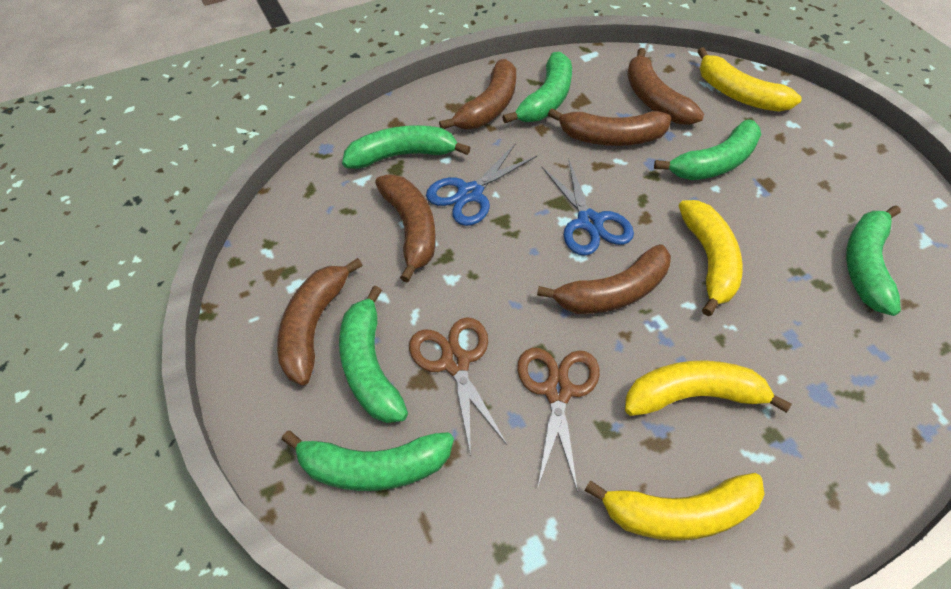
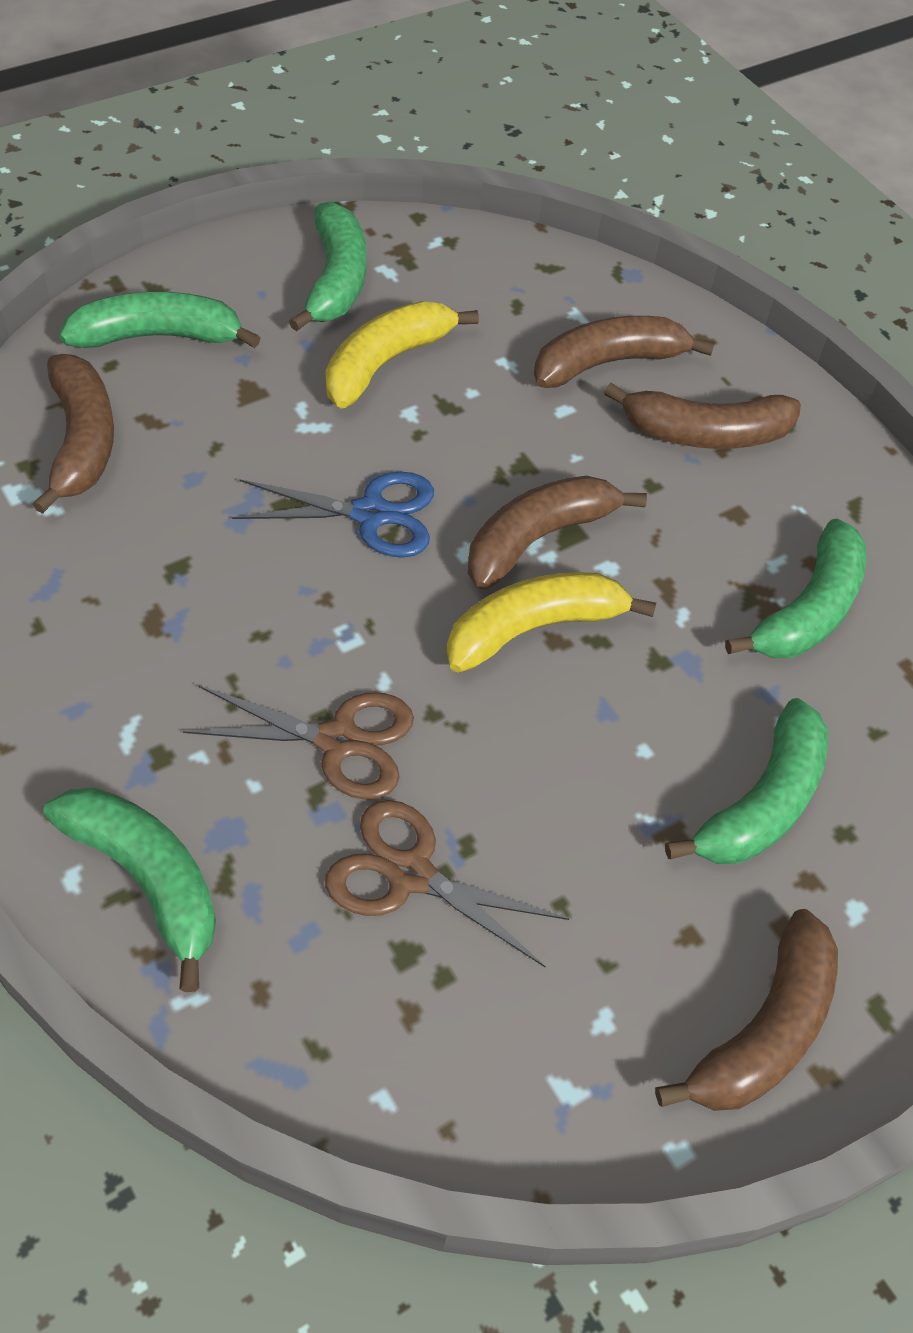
blue scissors: [426,143,537,226] [542,159,634,256] = 2 -> [232,472,434,558] = 1
brown banana: [277,258,363,385] [375,174,436,283] [439,59,516,129] [537,244,671,314] [548,108,671,146] [627,48,704,125] = 6 -> [32,354,114,514] [468,476,647,590] [534,316,715,388] [604,383,801,449] [656,909,838,1111] = 5
green banana: [282,431,454,491] [339,286,408,423] [342,125,470,169] [502,52,572,123] [654,120,761,180] [846,205,901,316] = 6 -> [43,788,216,992] [59,292,260,348] [289,201,366,331] [665,698,828,864] [725,519,867,658] = 5
yellow banana: [585,473,765,541] [625,360,792,416] [679,200,743,316] [698,47,802,111] = 4 -> [326,301,479,408] [446,572,656,673] = 2

